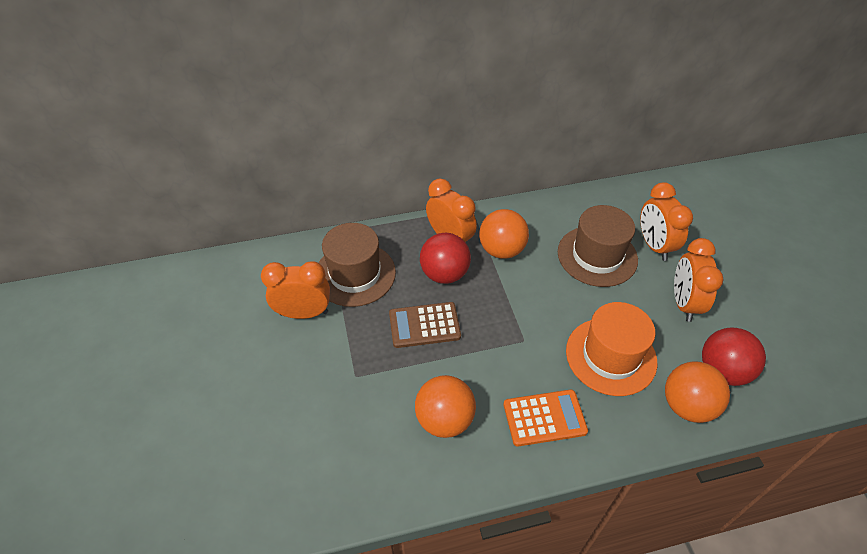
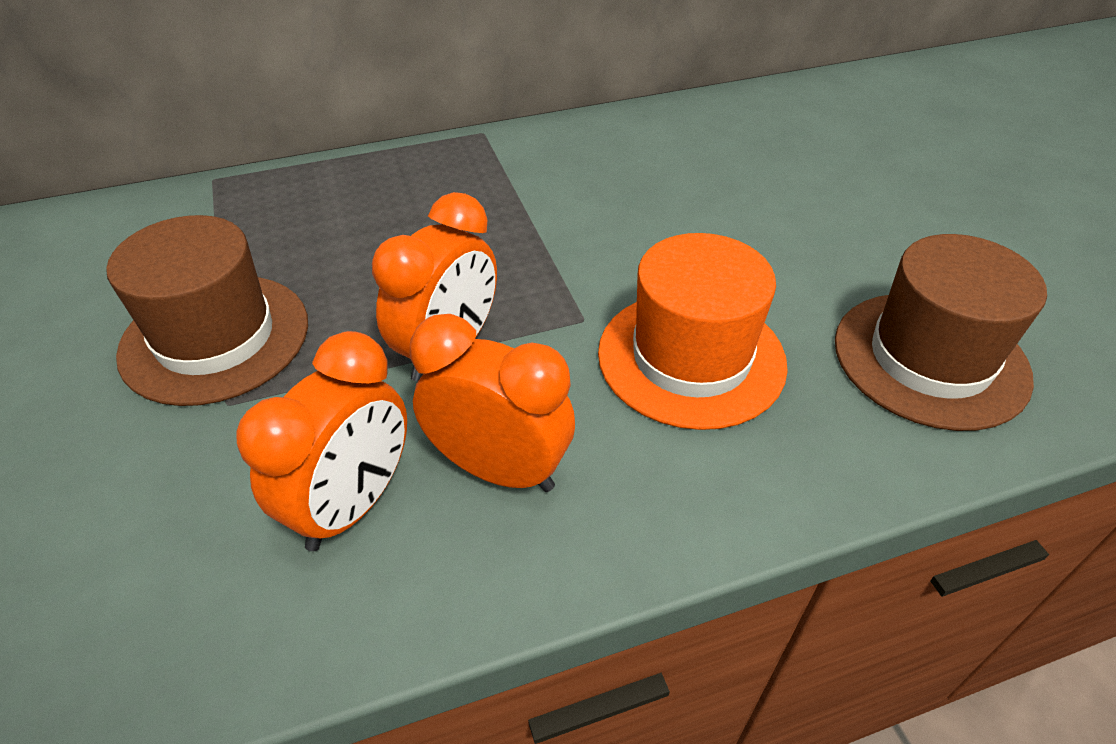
brown calculator: [389,302,461,348] = 1 -> none = 0
orange ball: [415,375,476,438] [479,209,529,259] [665,361,730,423] = 3 -> none = 0
orange calculator: [504,390,588,446] = 1 -> none = 0
orange clock: [261,261,330,319] [426,179,477,242] [640,182,693,261] [674,238,724,322] = 4 -> [237,331,407,551] [372,192,497,382] [410,314,575,492] = 3
red ball: [420,233,471,284] [702,328,766,386] = 2 -> none = 0

